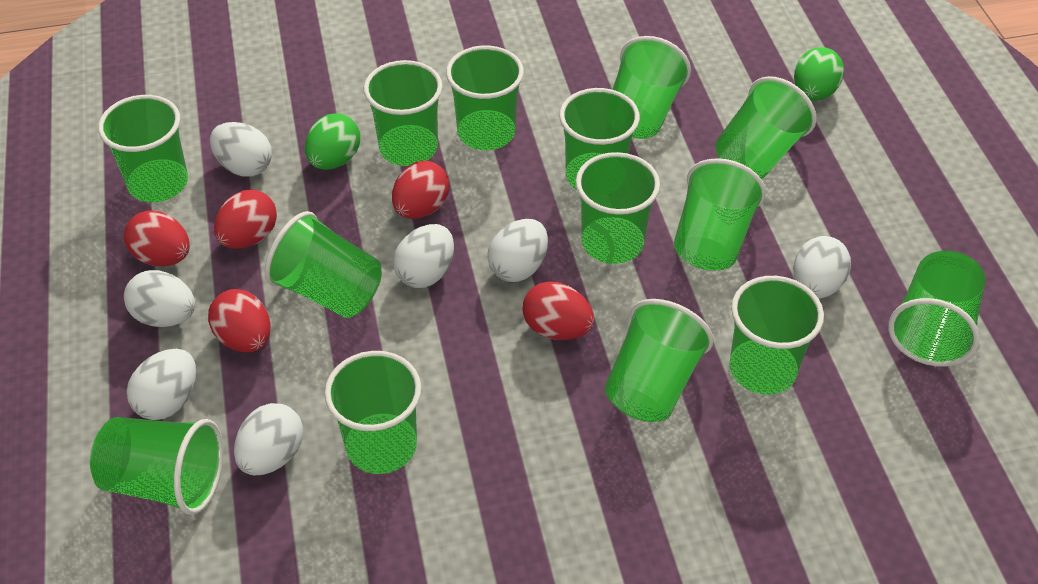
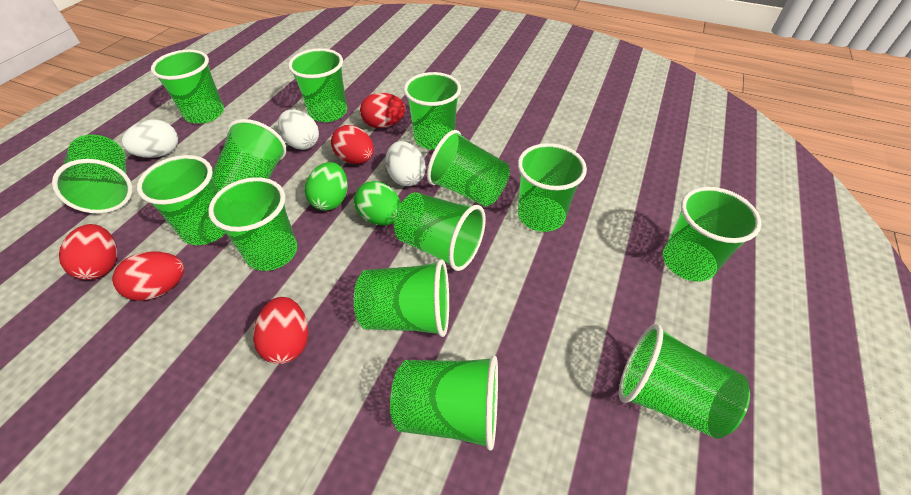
white egg: [124,270,195,327] [127,349,196,420] [210,122,272,177] [234,403,303,475] [393,224,454,288] [487,219,548,282] [793,236,851,299] = 7 -> [121,119,178,158] [278,110,319,150] [386,141,426,186] = 3

